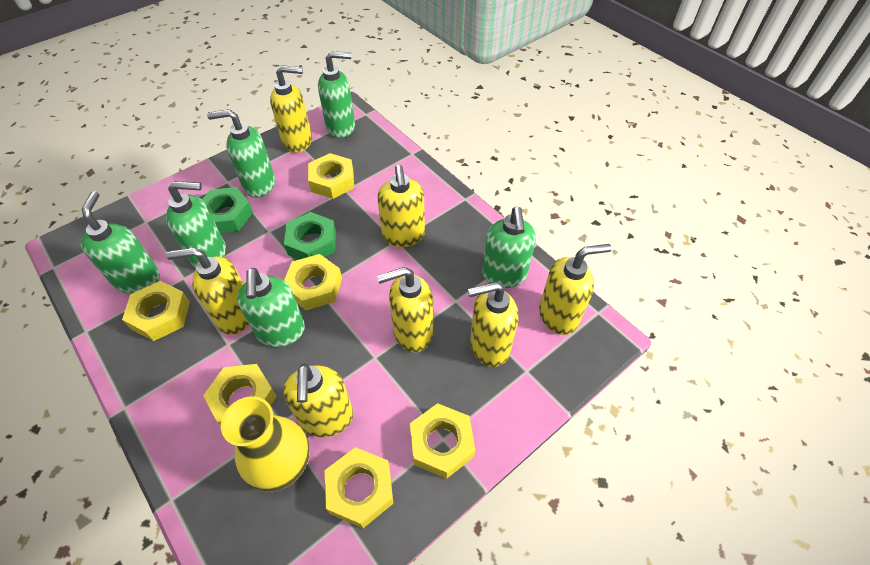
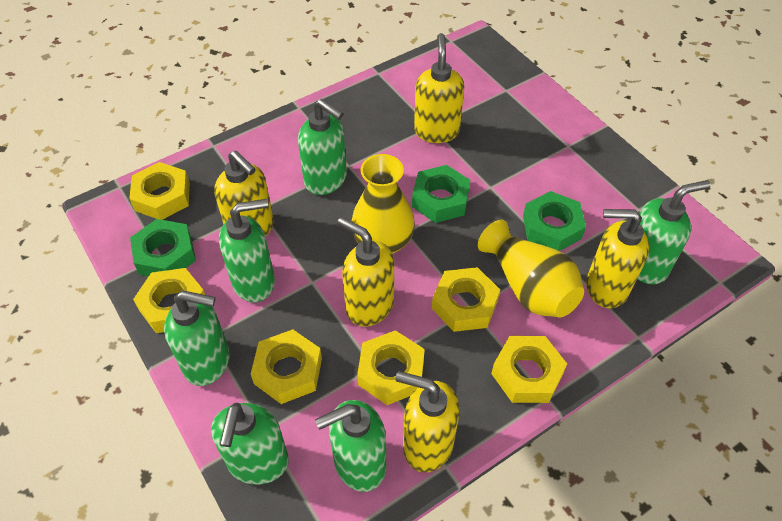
green nut: [202,187,253,233] [284,212,336,260] = 2 -> [130,219,196,276] [412,165,470,223] [523,191,586,251] = 3
yellow soap dispenser: [166,247,249,335] [270,65,312,153] [283,363,353,437] [377,165,425,247] [377,267,433,352] [468,282,519,367] [539,244,612,335] = 7 -> [214,151,274,237] [337,217,394,326] [395,371,460,472] [414,33,464,143] [586,209,649,308] = 5
yellow vase: [221,396,310,491] = 1 -> [351,154,415,254] [478,220,584,317] = 2

